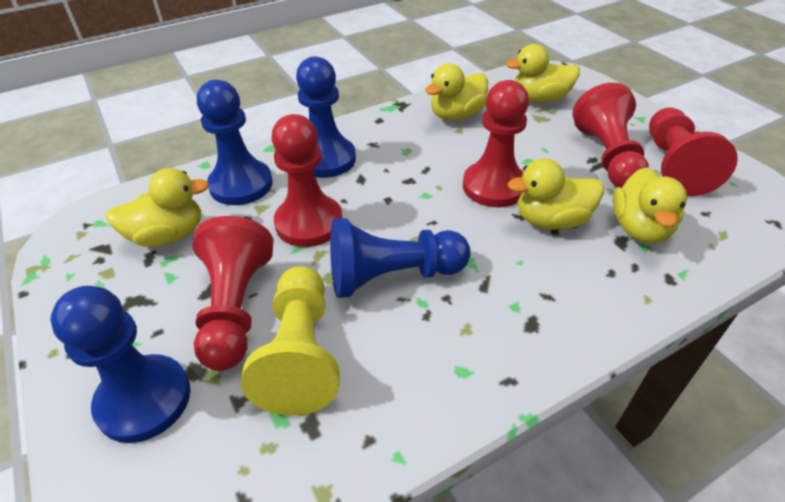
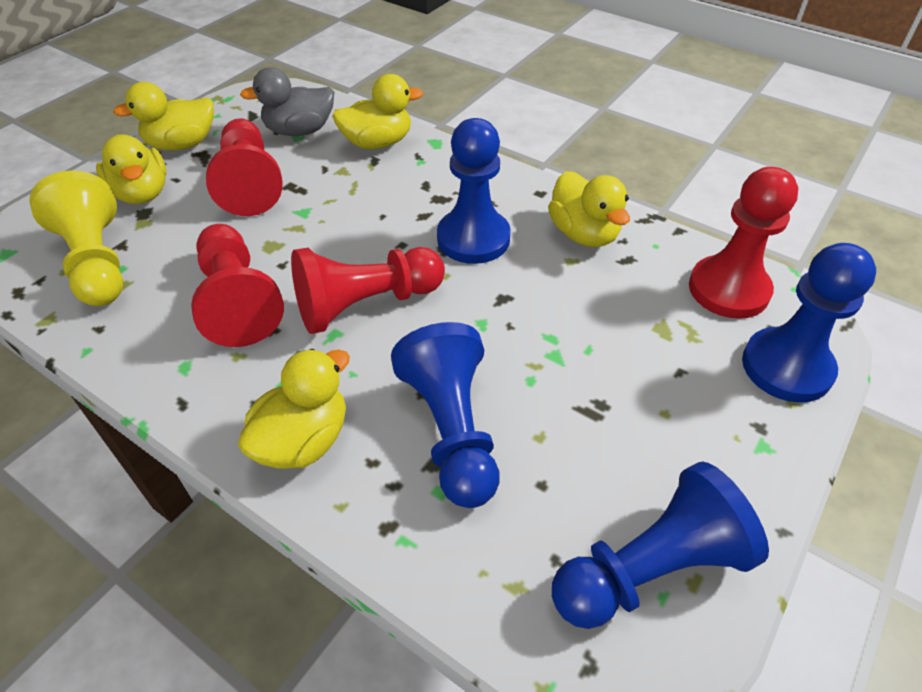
grey duck: none = 0 -> [240,67,334,136] = 1
red pawn: [192,216,273,371] [272,114,343,247] [463,80,529,207] [573,83,649,188] [649,108,738,196] = 5 -> [191,224,284,347] [206,119,283,216] [291,247,445,334] [689,167,798,319] = 4

